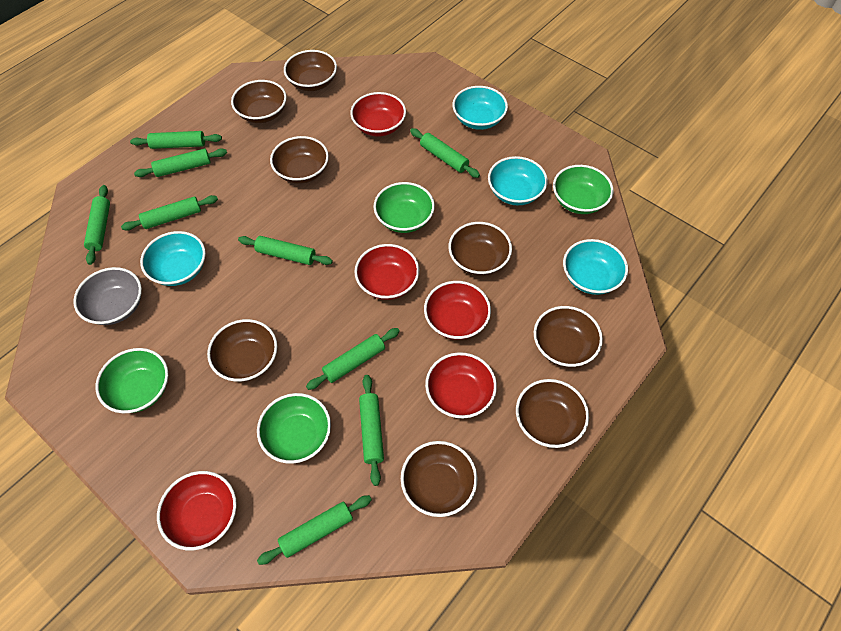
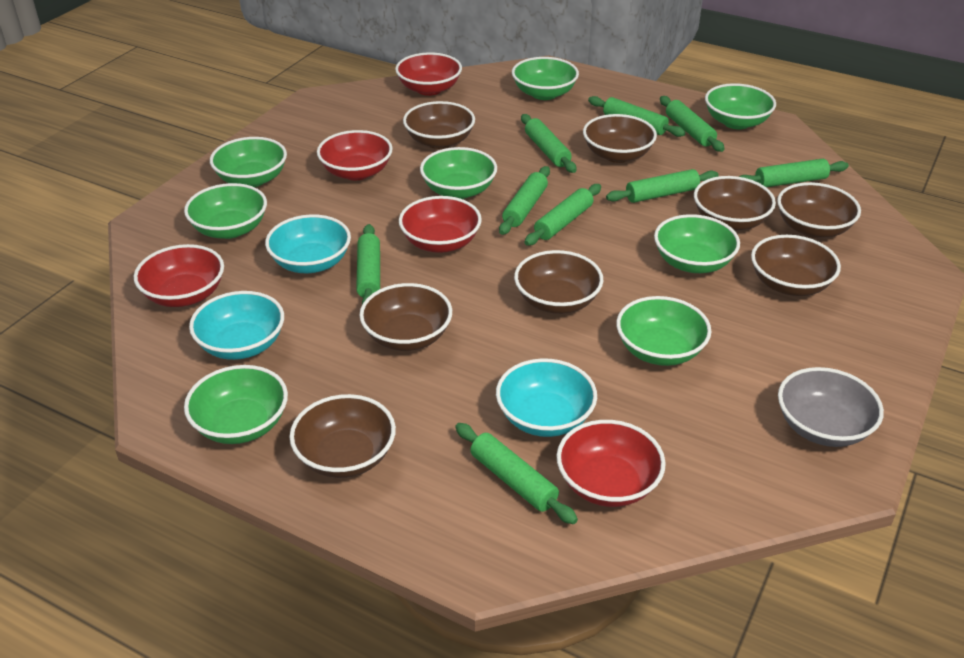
green bowl: [95,348,168,413] [257,393,331,464] [373,182,435,233] [553,165,613,214] = 4 -> [184,183,267,239] [184,365,288,444] [210,137,287,187] [420,147,497,199] [512,57,579,100] [616,296,711,366] [654,214,740,273] [705,83,776,129] = 8
turquoise bowl: [140,231,206,286] [452,86,508,130] [488,156,548,205] [563,239,628,295] = 4 -> [189,291,284,360] [265,214,351,273] [496,358,597,437] = 3

